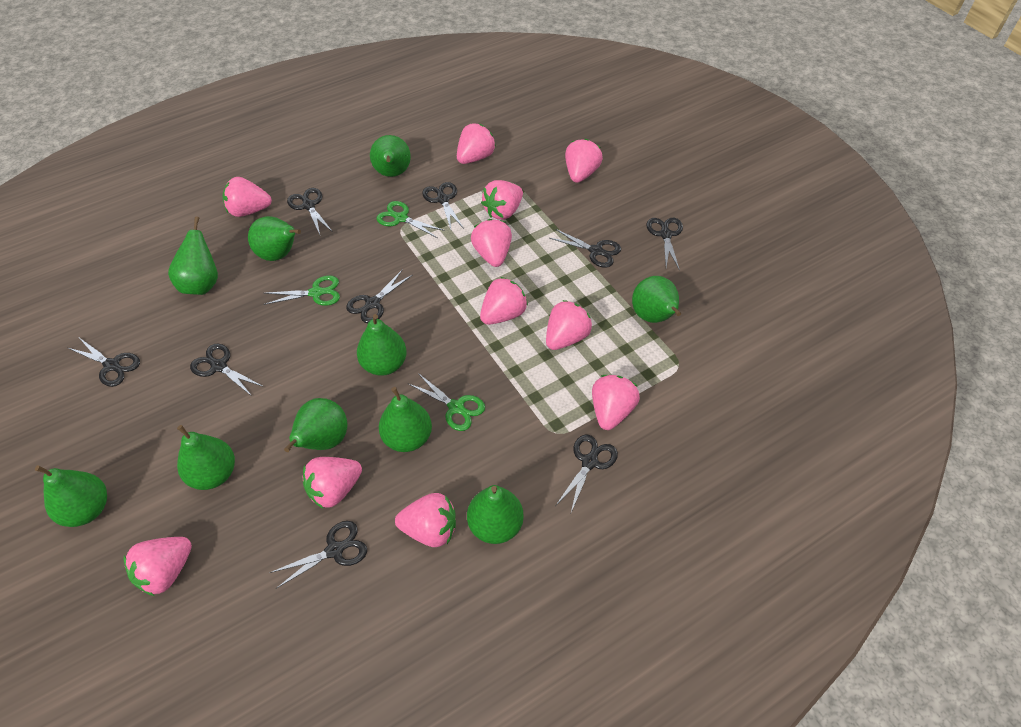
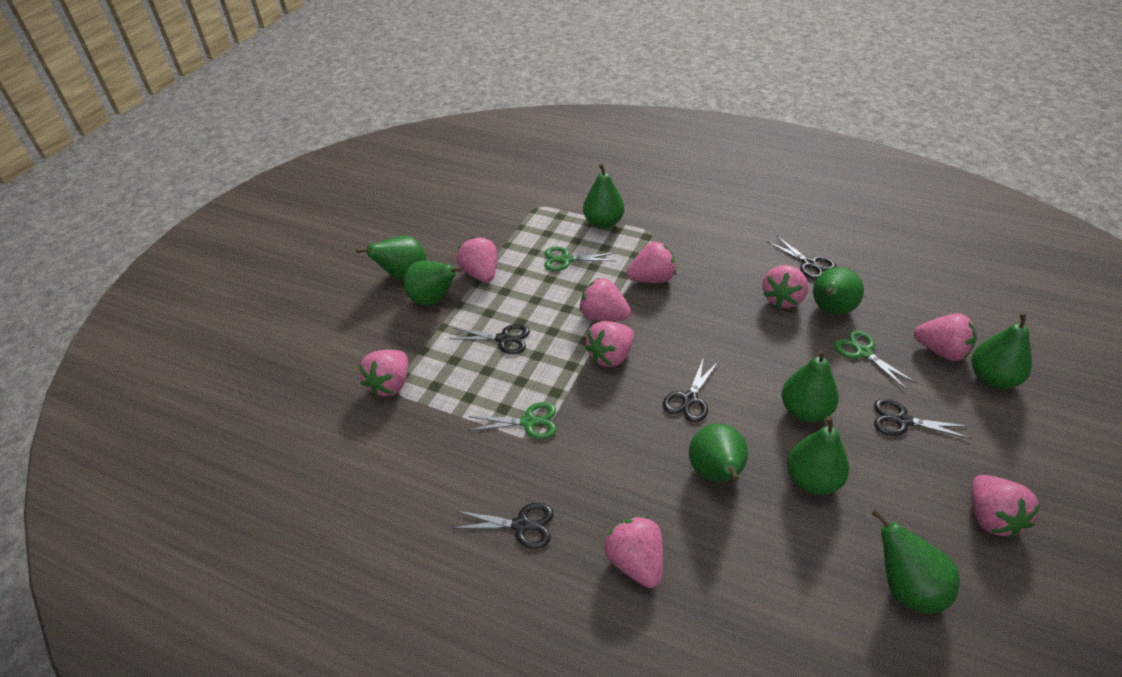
black scissors: [68,338,140,387] [190,344,264,396] [270,521,367,589] [287,188,333,235] [346,269,412,323] [422,182,464,229] [549,229,621,268] [556,434,618,512] [647,218,683,270] = 9 -> [449,324,530,354] [454,503,554,549] [663,357,719,422] [767,236,837,280] [874,399,972,439] = 5
green pear: [35,465,107,527] [168,216,218,295] [177,425,235,490] [248,216,301,261] [284,398,347,452] [357,314,407,376] [370,135,411,177] [379,387,432,452] [467,485,524,544] [632,276,681,323] = 10 -> [356,235,426,280] [404,260,463,306] [583,163,624,229] [689,424,748,482] [782,349,839,422] [787,416,849,495] [813,267,864,315] [871,509,960,614] [972,312,1032,389] = 9
pink strawberry: [124,537,192,596] [223,177,272,217] [303,457,362,508] [395,493,456,547] [457,123,496,164] [471,219,512,267] [480,277,528,325] [481,180,523,220] [546,300,592,350] [565,139,603,183] [592,375,640,430] = 11 -> [359,350,408,397] [457,237,497,283] [580,278,631,321] [585,321,634,367] [605,516,663,588] [627,242,676,283] [762,265,808,308] [914,313,977,361] [972,475,1040,538] = 9

